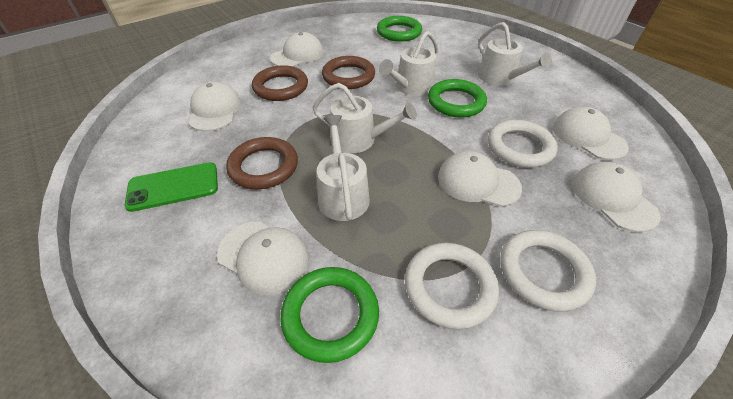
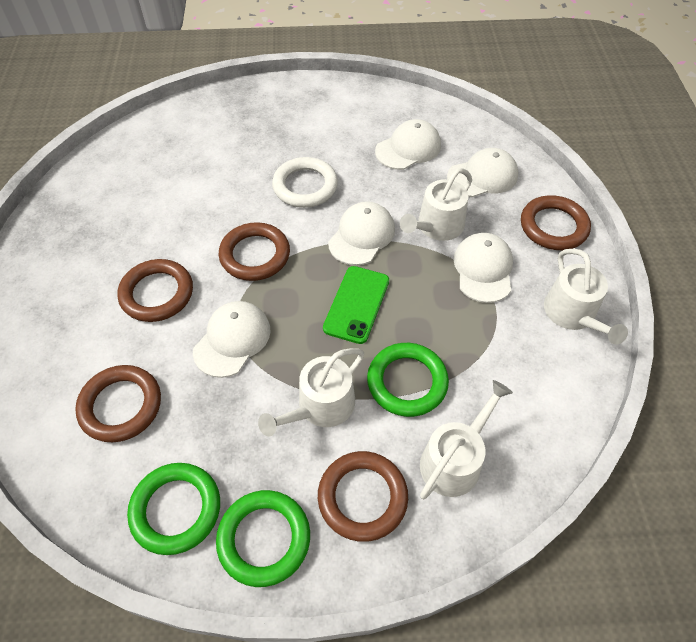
brown ring: [226,137,298,189] [252,65,308,101] [322,56,375,89] = 3 -> [75,365,161,442] [117,259,193,322] [219,222,290,281] [318,451,408,542] [521,195,591,250] = 5
white cap: [188,81,241,131] [217,221,309,296] [270,32,323,67] [438,151,522,207] [553,107,629,160] [572,162,661,232] = 6 -> [193,301,271,378] [328,201,395,265] [375,119,441,170] [447,148,518,197] [454,233,513,303] = 5
white ring: [405,243,499,329] [488,120,558,168] [500,230,596,312] = 3 -> [272,157,338,208] = 1

